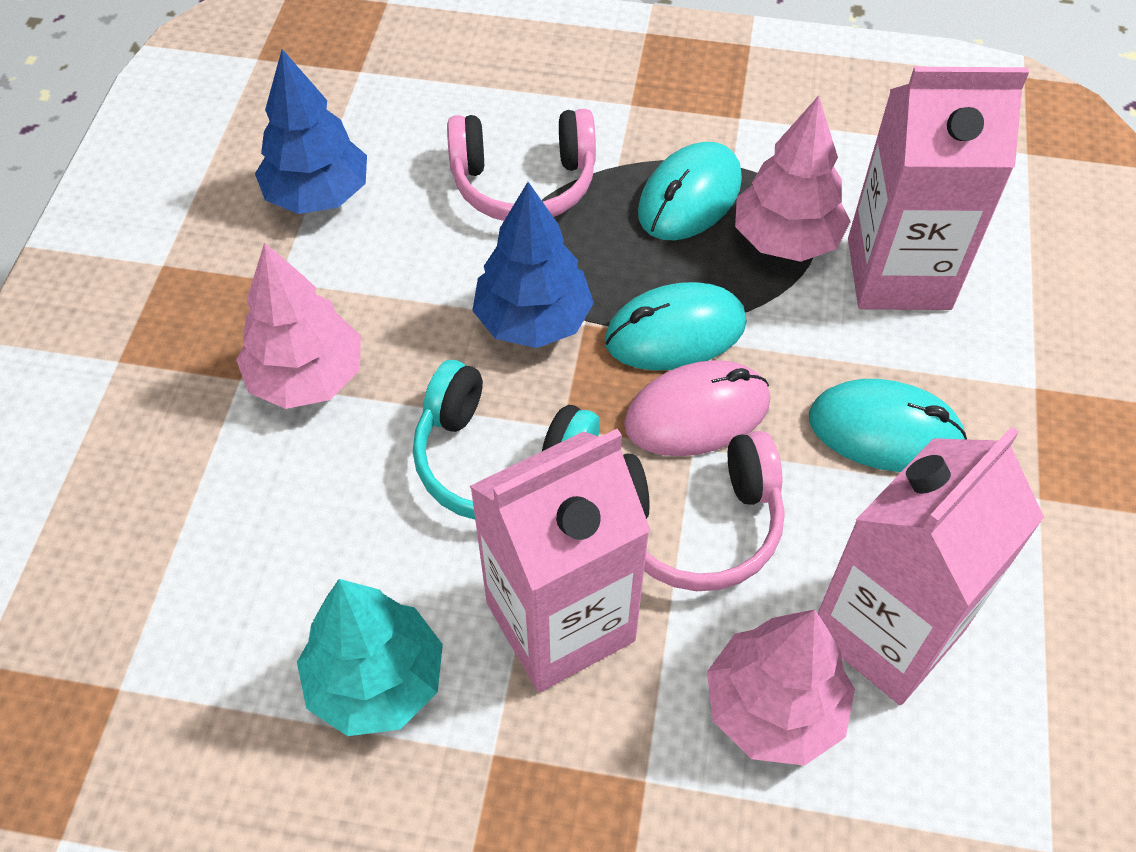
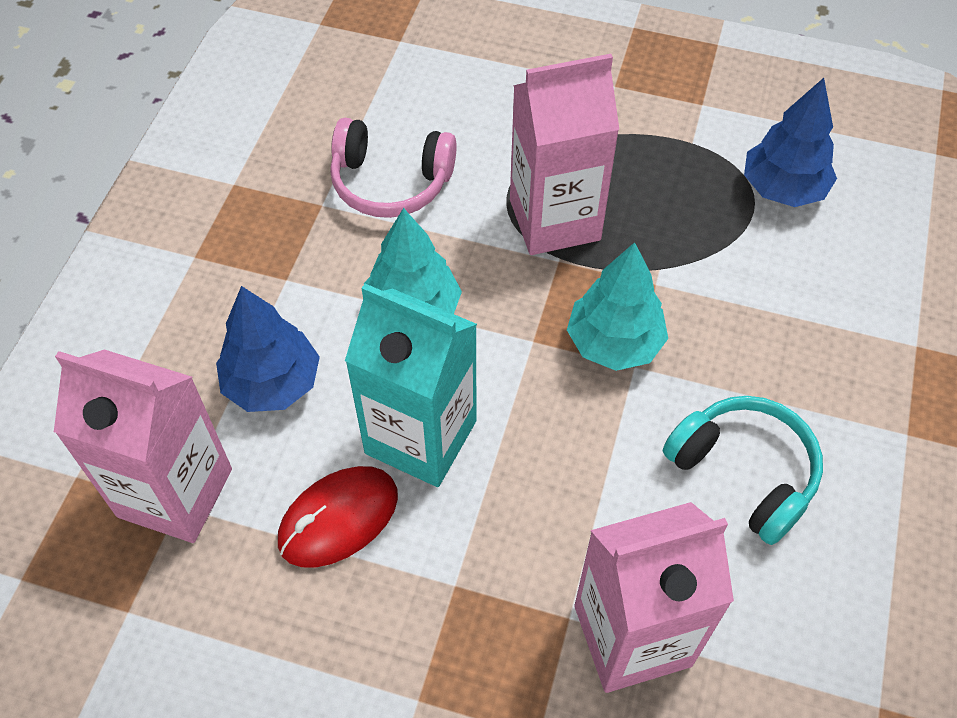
pink headphones: [447,109,596,221] [623,431,784,591] = 2 -> [330,118,457,218] = 1
pink mouse: [624,360,770,456] = 1 -> none = 0
pink tree: [236,242,361,409] [707,610,855,766] [735,96,851,262] = 3 -> none = 0
red mouse: none = 0 -> [278,466,398,568] = 1
turquoise carton: none = 0 -> [345,284,477,487] = 1
turquoise mouse: [605,282,747,371] [638,142,742,240] [809,379,967,472] = 3 -> none = 0
turquoise tree: [297,579,443,736] = 1 -> [364,208,462,314] [567,242,668,371] = 2

